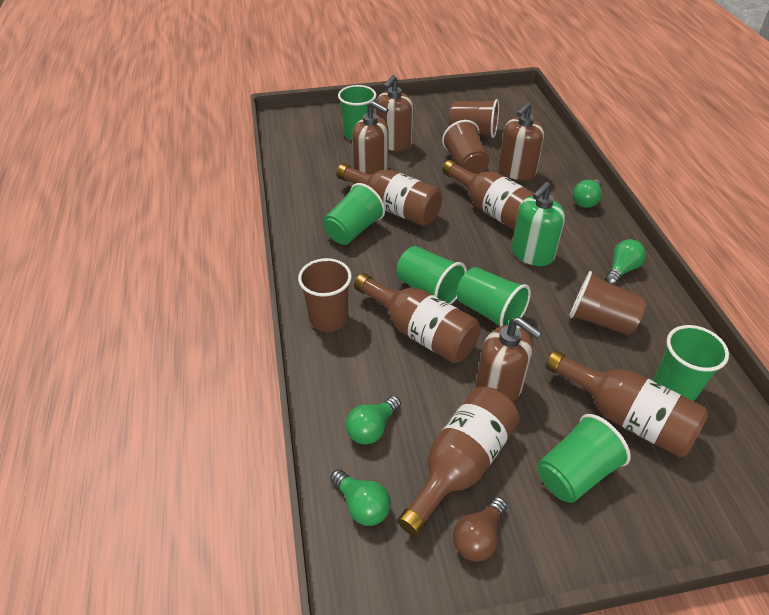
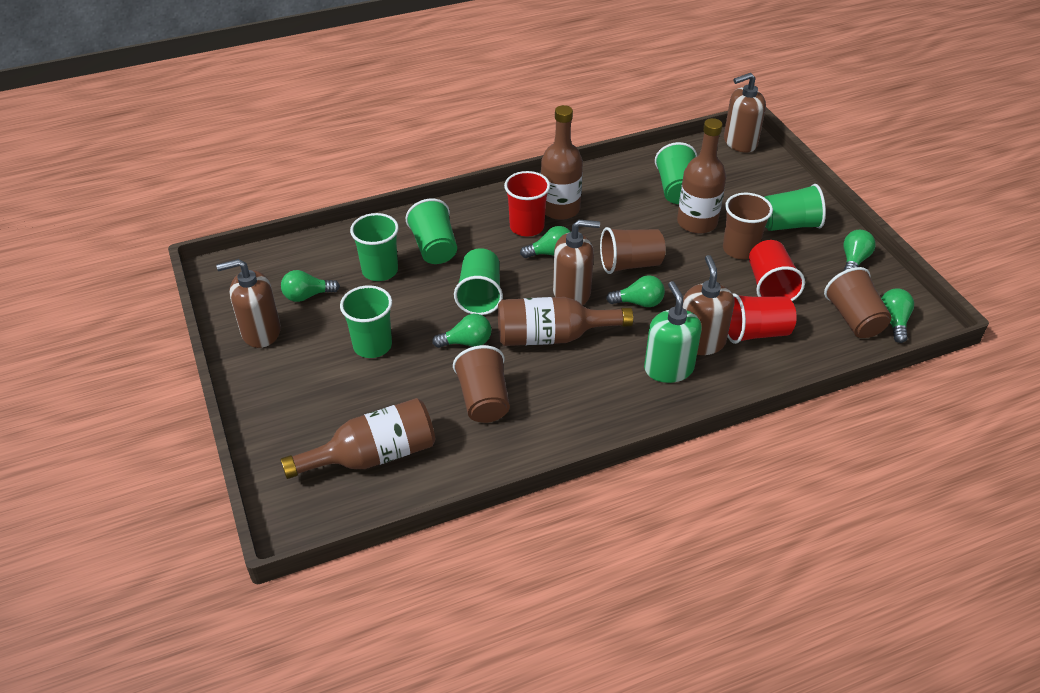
brown bottle: [336,164,442,226] [354,273,481,363] [398,387,520,536] [442,160,534,230] [546,350,709,457] = 5 -> [281,398,435,479] [498,297,633,346] [541,105,583,220] [677,118,726,234] = 4
brown light bulb: [453,497,507,561] = 1 -> none = 0
green light bulb: [330,469,391,526] [346,396,401,445] [573,179,602,208] [605,239,646,285] = 4 -> [281,270,340,302] [432,314,491,348] [520,226,571,258] [606,275,665,307] [843,230,876,271] [881,288,914,343] = 6
red cup: none = 0 -> [504,171,550,237] [728,293,797,344] [749,240,805,301] = 3

